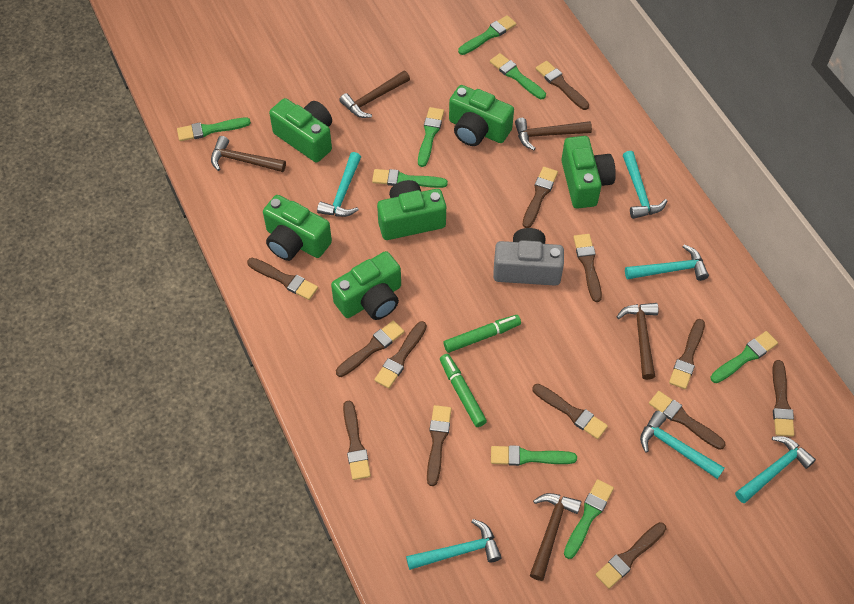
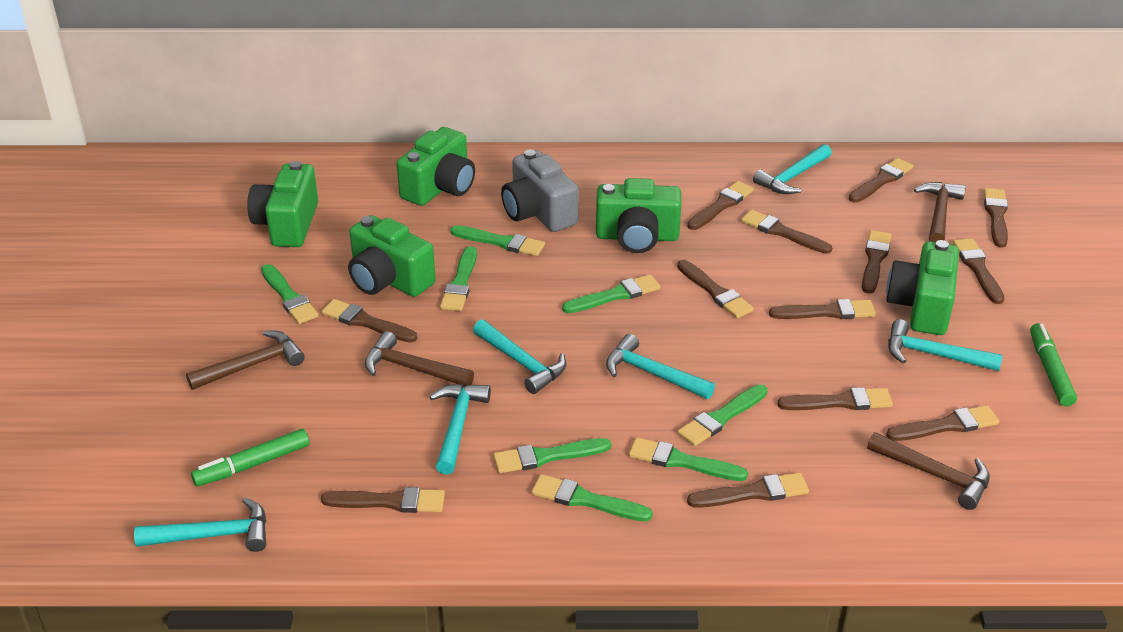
brown hammer: [211,136,286,172] [339,71,410,118] [515,118,592,150] [530,493,582,581] [617,303,659,380] = 5 -> [186,331,305,390] [365,331,474,387] [867,432,990,510] [914,182,966,242] = 4
green camera: [263,195,332,261] [269,98,332,163] [331,251,401,320] [377,180,446,240] [449,85,514,146] [561,136,616,209] = 6 -> [247,161,318,247] [348,215,436,297] [396,127,475,206] [596,178,681,253] [886,240,959,335] = 5

